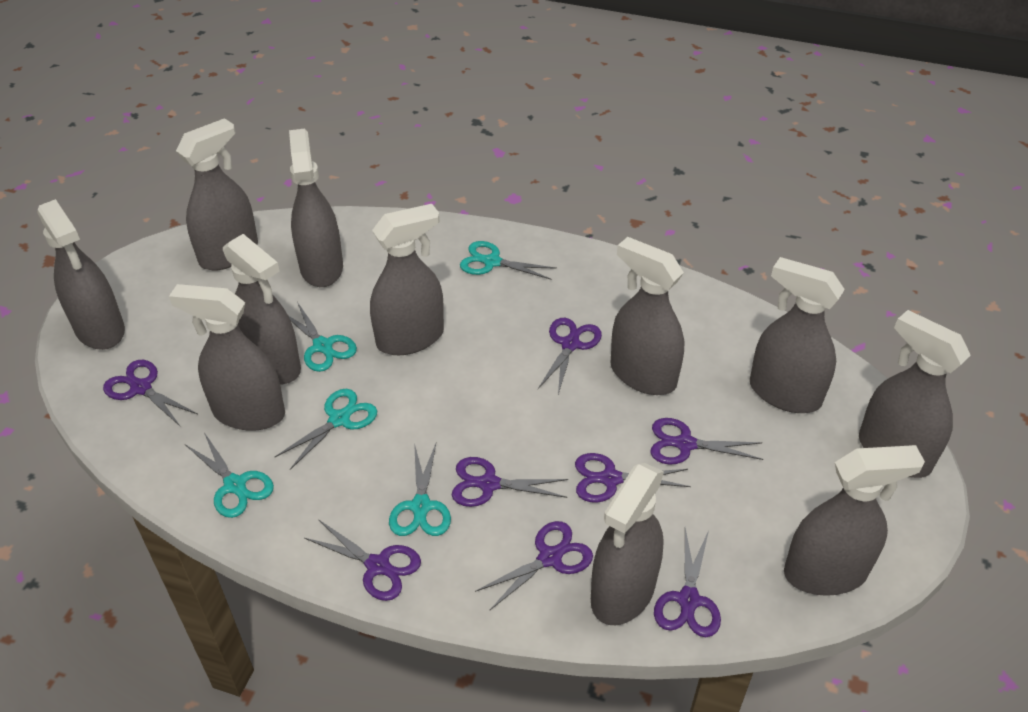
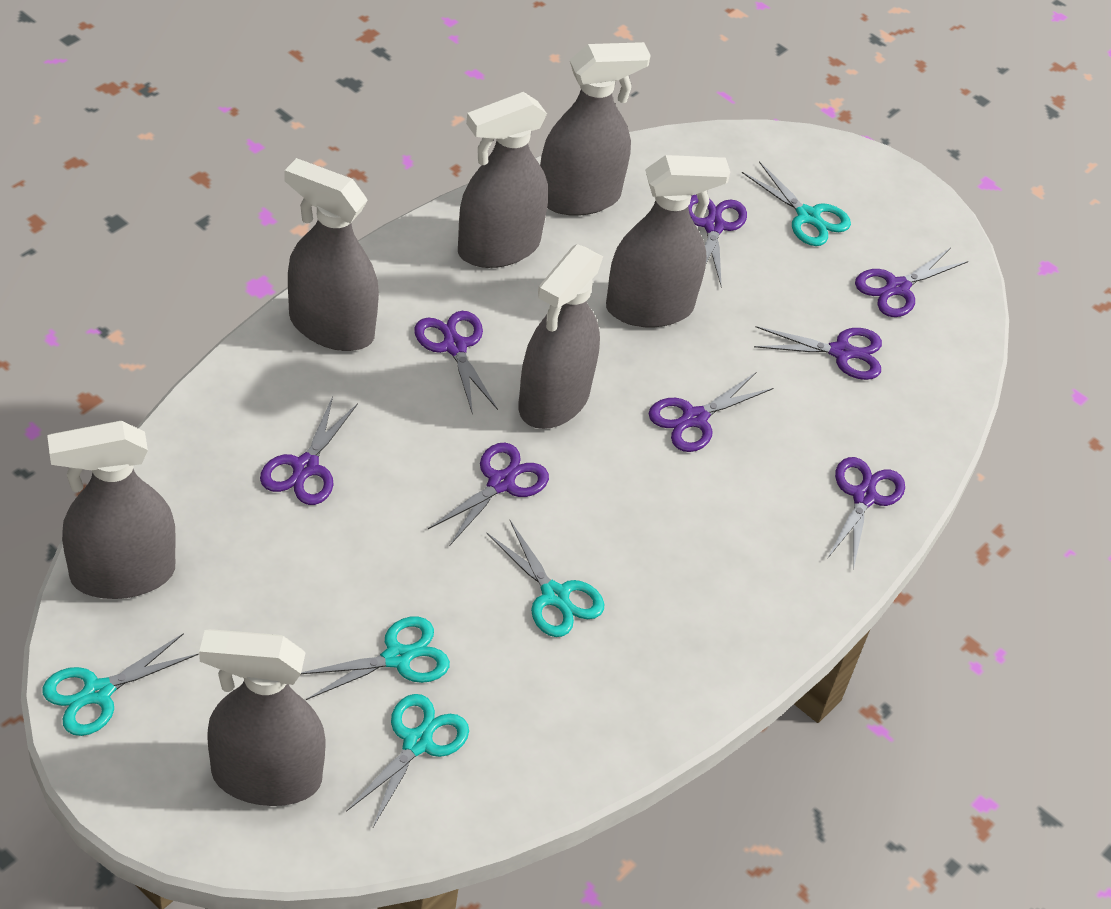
grey spray bottle: [38,199,125,350] [169,284,285,431] [176,118,258,270] [223,234,301,385] [289,129,343,287] [370,204,444,355] [591,463,664,625] [610,237,685,395] [750,257,845,413] [784,445,925,596] [859,310,971,478] = 11 -> [47,421,176,599] [199,629,325,806] [284,158,379,351] [458,92,548,268] [518,244,603,429] [540,42,651,216] [606,155,730,327] = 7

